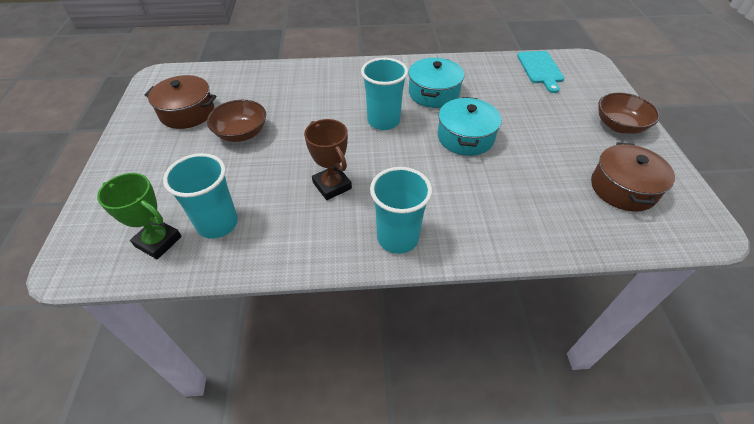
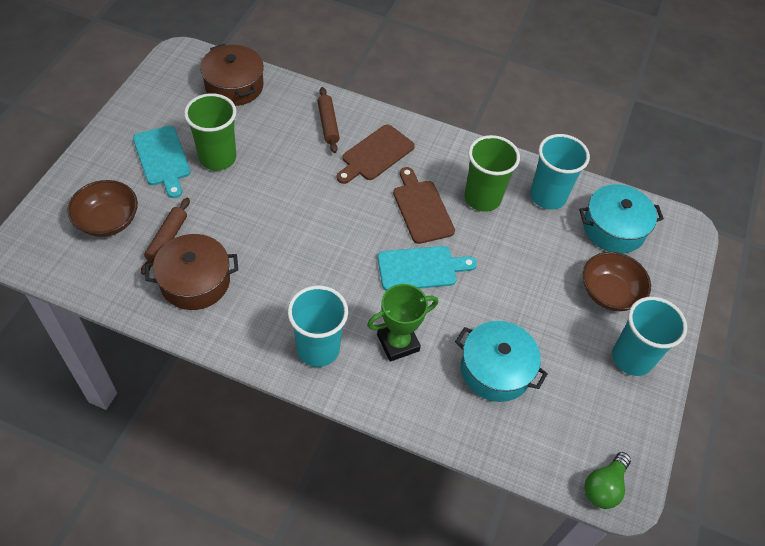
brown cutting board: none = 0 -> [336,124,415,184] [393,167,455,244] = 2
brown rolling pin: none = 0 -> [141,198,190,275] [317,87,340,153] = 2
brown trophy: [304,119,352,200] = 1 -> none = 0
green cup: none = 0 -> [184,93,237,171] [465,135,520,212] = 2
green light bulb: none = 0 -> [584,452,631,509] = 1
turquoise cutting board: [517,51,564,93] = 1 -> [133,126,191,198] [378,246,477,291] = 2

